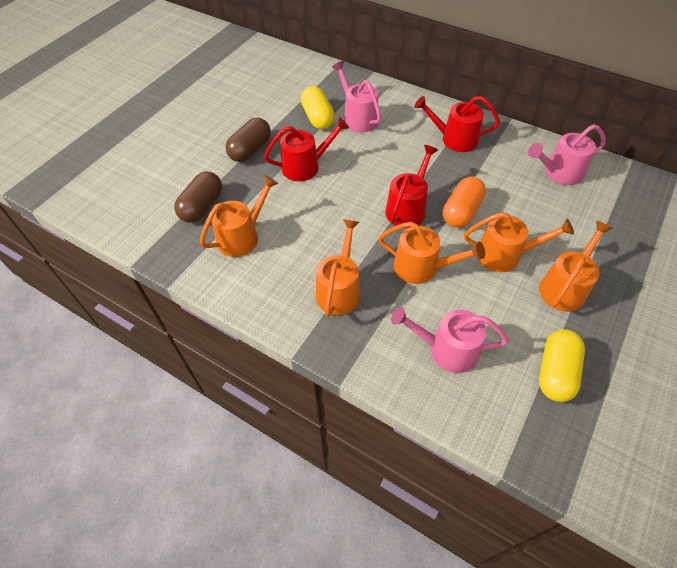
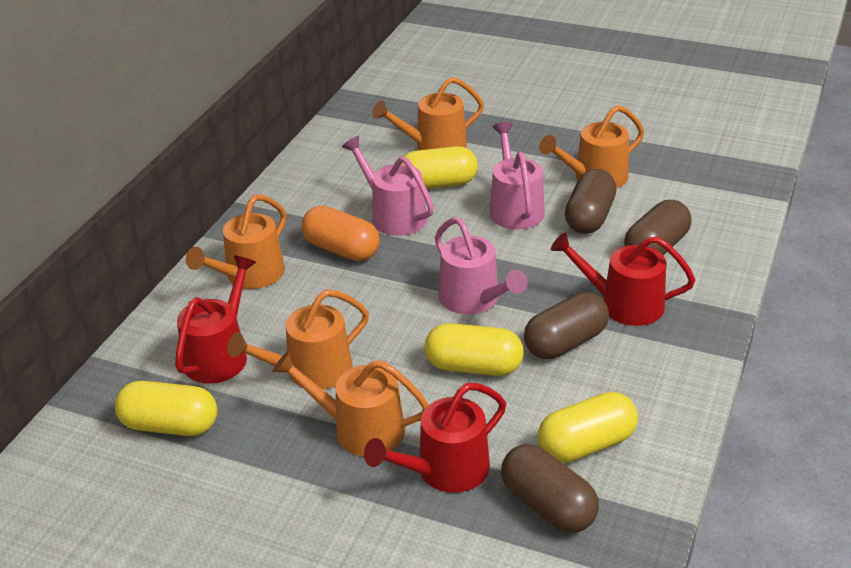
brown capsule: [174,171,222,223] [225,118,271,162] = 2 -> [501,444,599,533] [524,292,609,359] [565,169,617,234] [624,200,691,255] = 4
yellow capsule: [301,86,335,129] [539,329,585,402] = 2 -> [115,381,217,436] [402,146,478,189] [425,323,524,376] [538,392,638,463] = 4

